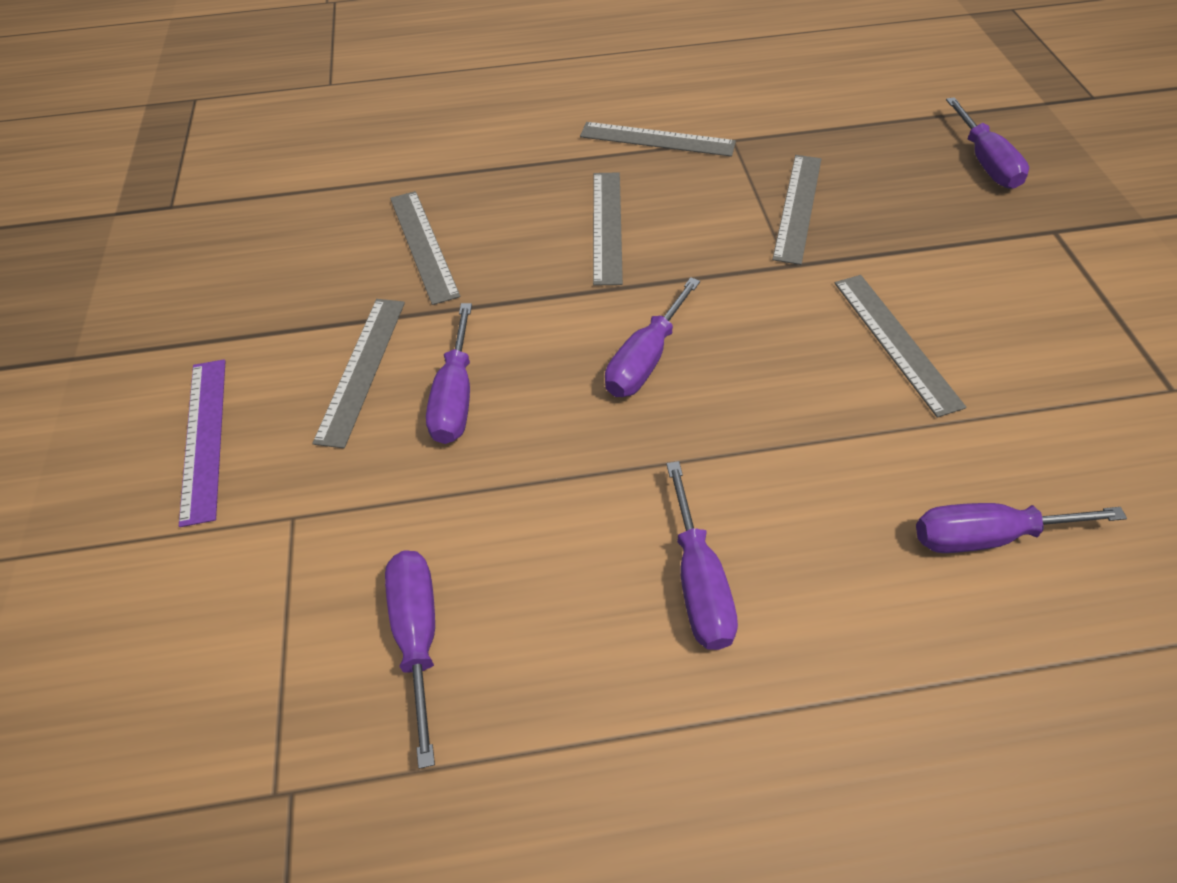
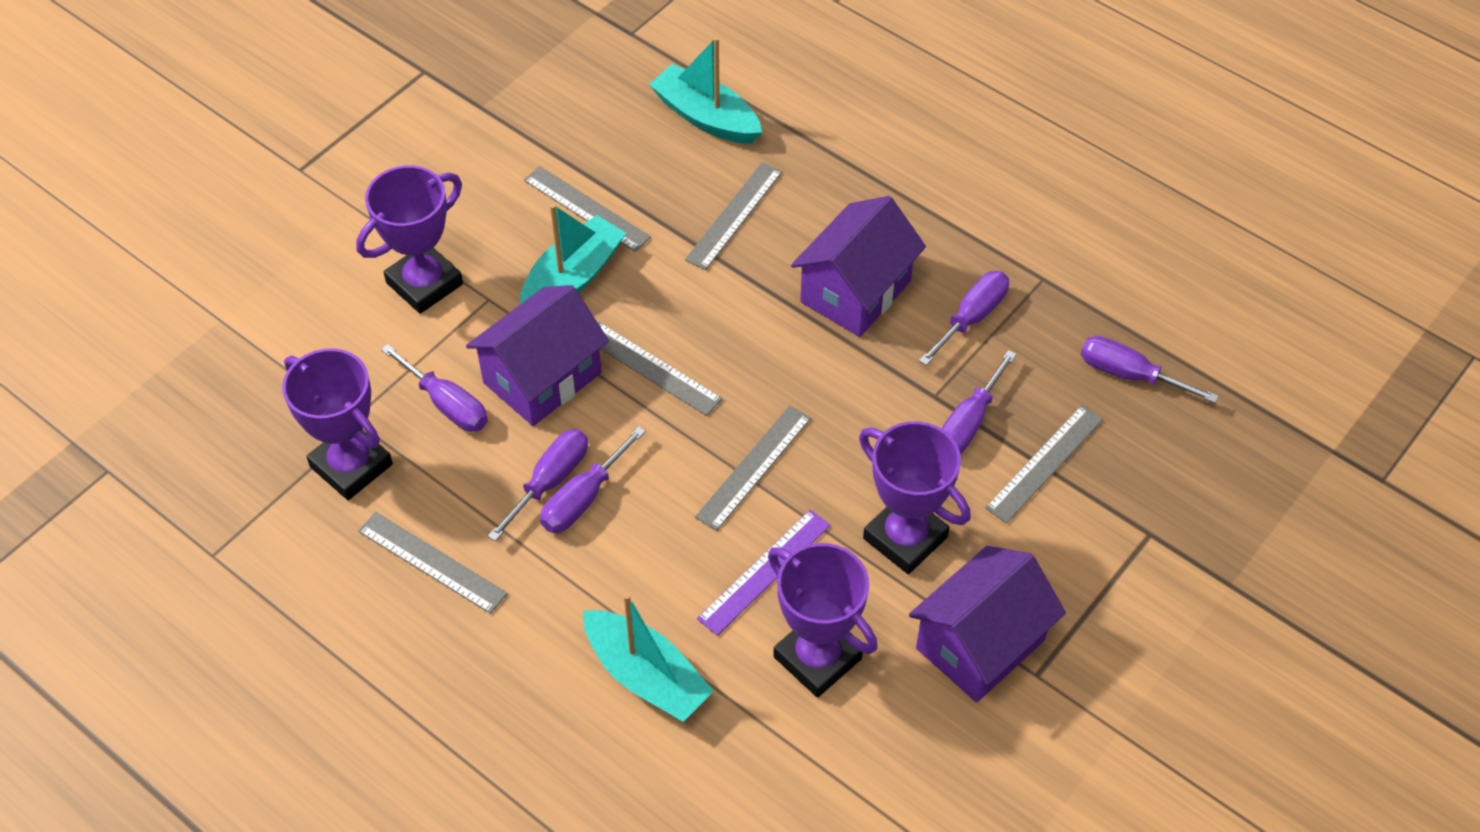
purple house: none = 0 -> [466,285,609,426] [791,196,926,337] [909,546,1066,702] = 3
purple trophy: none = 0 -> [282,348,393,500] [356,165,463,314] [768,543,878,698] [859,421,971,574] = 4
turquoise boat: none = 0 -> [520,204,626,304] [583,593,714,722] [649,37,762,144] = 3

